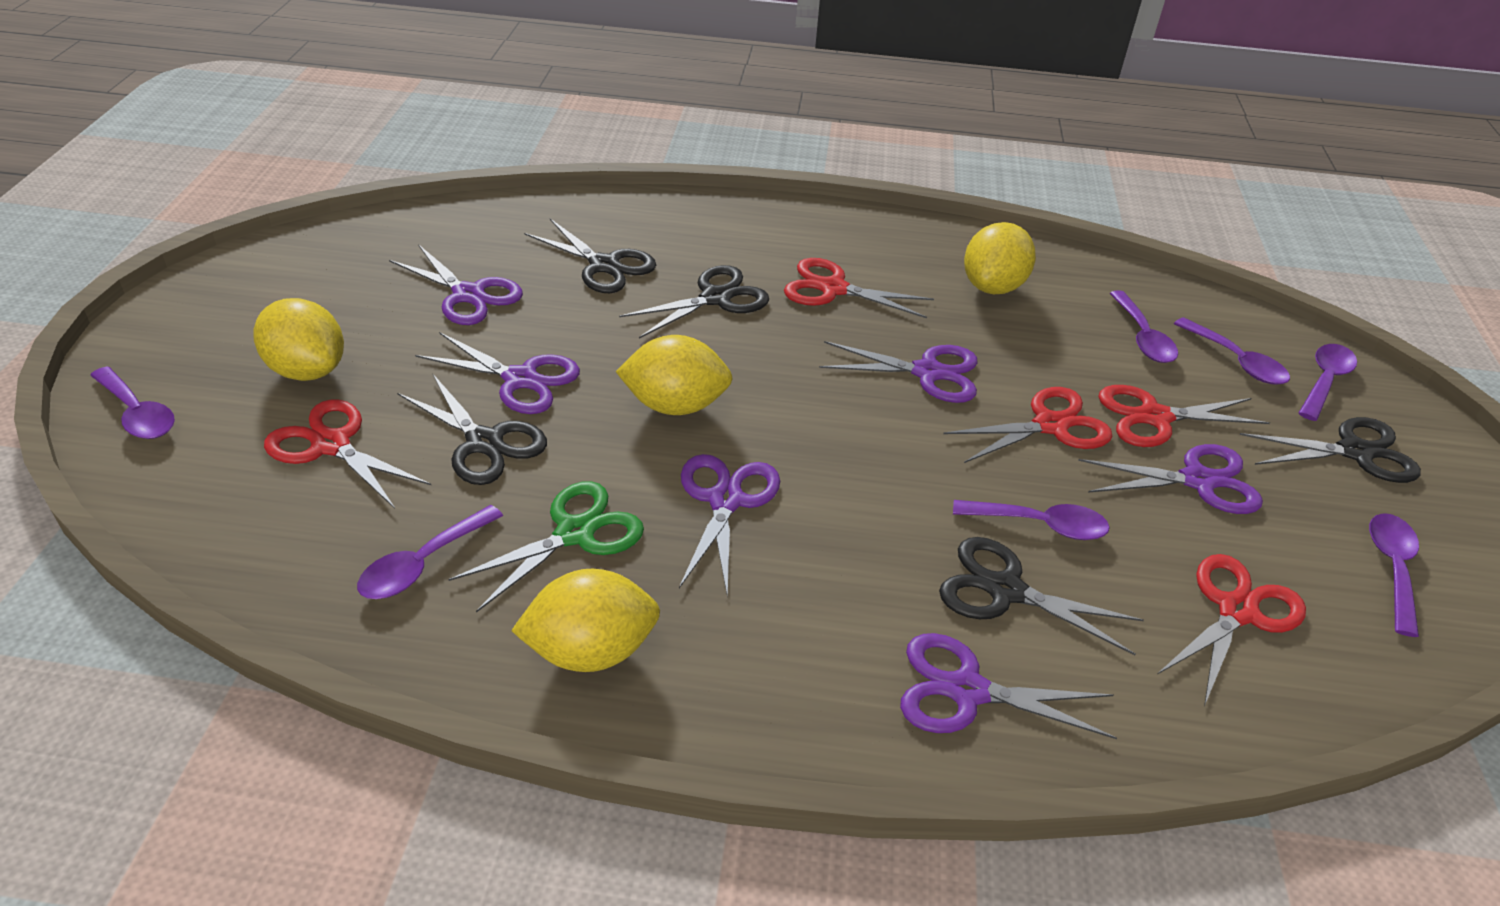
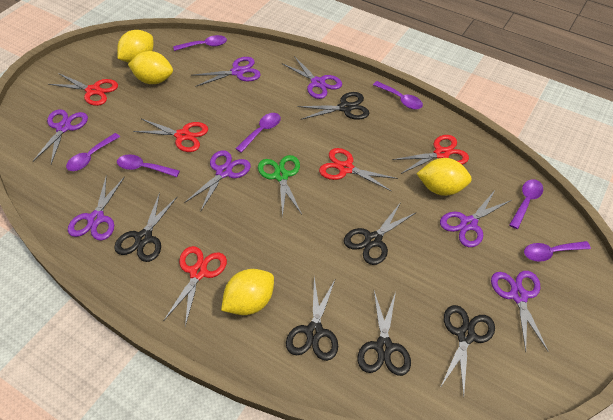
black scissors: [397,373,547,485] [524,219,656,293] [619,265,769,338] [939,537,1144,655] [1239,417,1421,483] = 5 -> [114,192,177,262] [286,278,338,361] [297,92,369,120] [344,202,417,265] [357,291,411,376] [440,305,495,396] = 6
purple scissors: [389,244,523,325] [415,332,580,414] [679,454,780,597] [819,341,977,403] [900,633,1117,739] [1078,444,1263,514] = 6 -> [32,109,88,164] [68,175,125,241] [184,150,251,211] [191,57,261,87] [283,56,342,99] [440,189,512,247] [491,271,549,352] = 7

